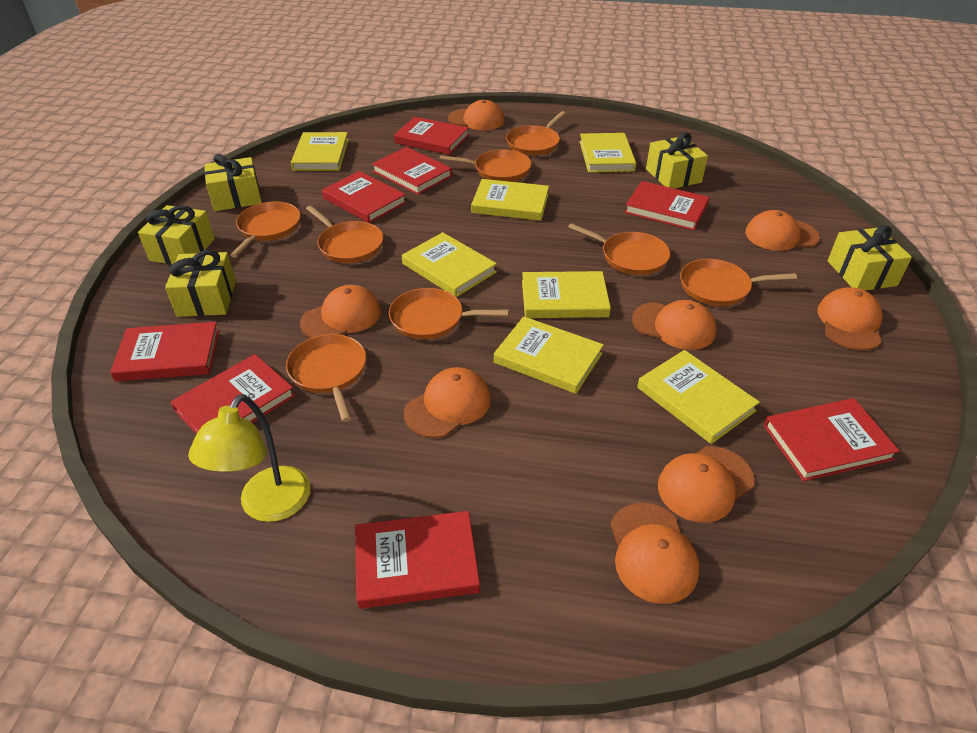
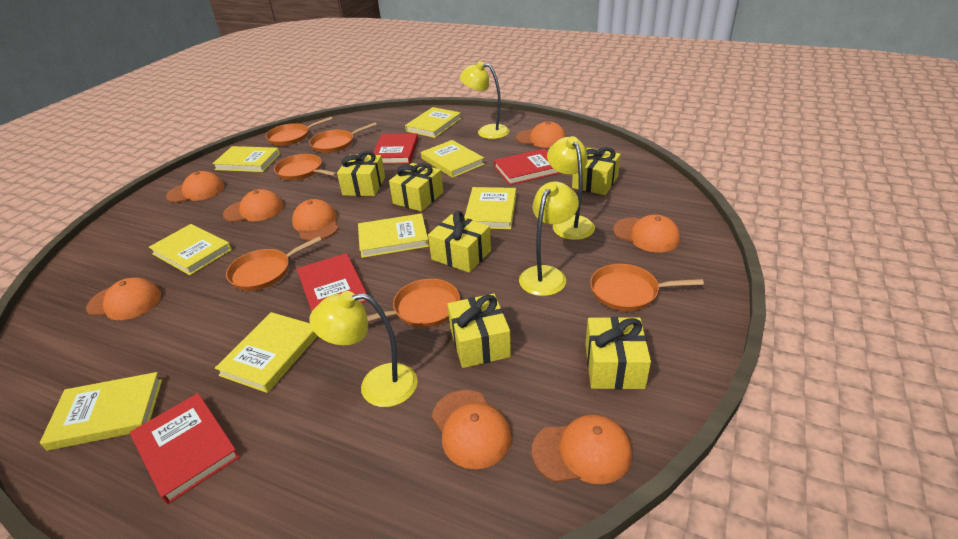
orange pan: [230,201,301,258] [286,334,366,422] [306,205,383,263] [389,288,509,340] [439,149,532,182] [506,111,566,156] [568,223,670,275] [680,259,797,306] = 8 -> [226,236,322,291] [266,117,332,146] [274,154,337,180] [309,123,377,153] [367,279,460,328] [590,264,704,311] = 6
red book: [110,322,220,382] [170,354,295,434] [322,171,407,223] [355,511,480,609] [372,147,452,195] [394,117,469,155] [625,181,709,231] [764,398,900,481] = 8 -> [130,393,240,504] [297,253,367,312] [373,133,418,164] [494,149,560,185] = 4
yellow book: [291,132,349,171] [402,232,497,297] [471,179,549,221] [494,316,604,394] [522,271,611,318] [579,133,636,172] [637,350,760,444] = 7 -> [40,372,162,451] [149,224,232,275] [212,146,280,172] [215,312,317,393] [358,213,429,258] [405,107,461,138] [421,140,484,178] [464,187,516,229] = 8
yellow gift: [138,205,215,265] [165,250,236,317] [204,154,262,211] [646,132,708,189] [828,225,912,290] = 5 -> [337,151,385,196] [389,163,443,212] [428,211,491,273] [447,294,511,368] [572,147,621,195] [585,317,651,390] = 6
yellow lamp: [188,394,310,522] = 1 -> [309,291,418,407] [460,61,510,139] [519,181,579,296] [547,136,595,240] = 4

